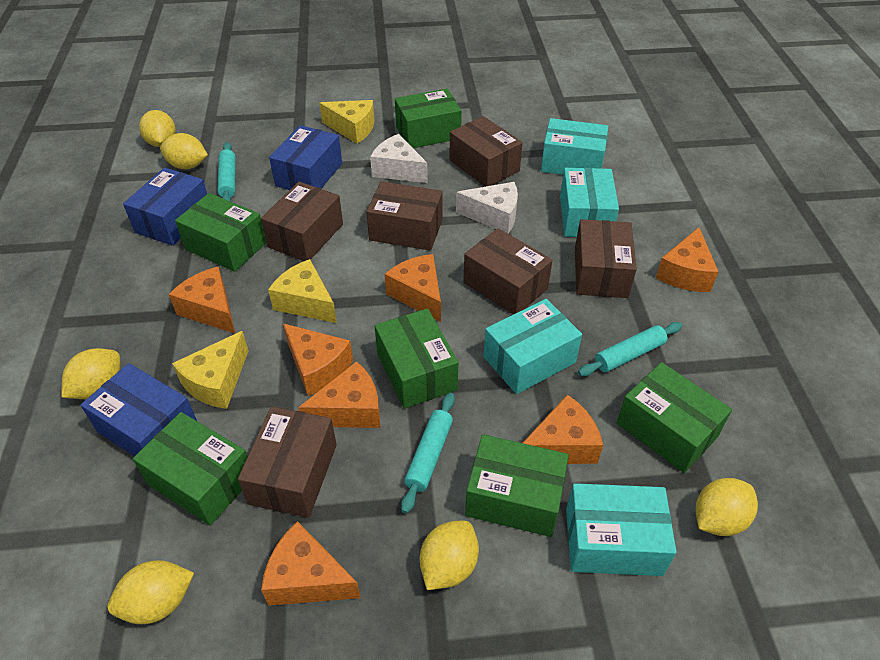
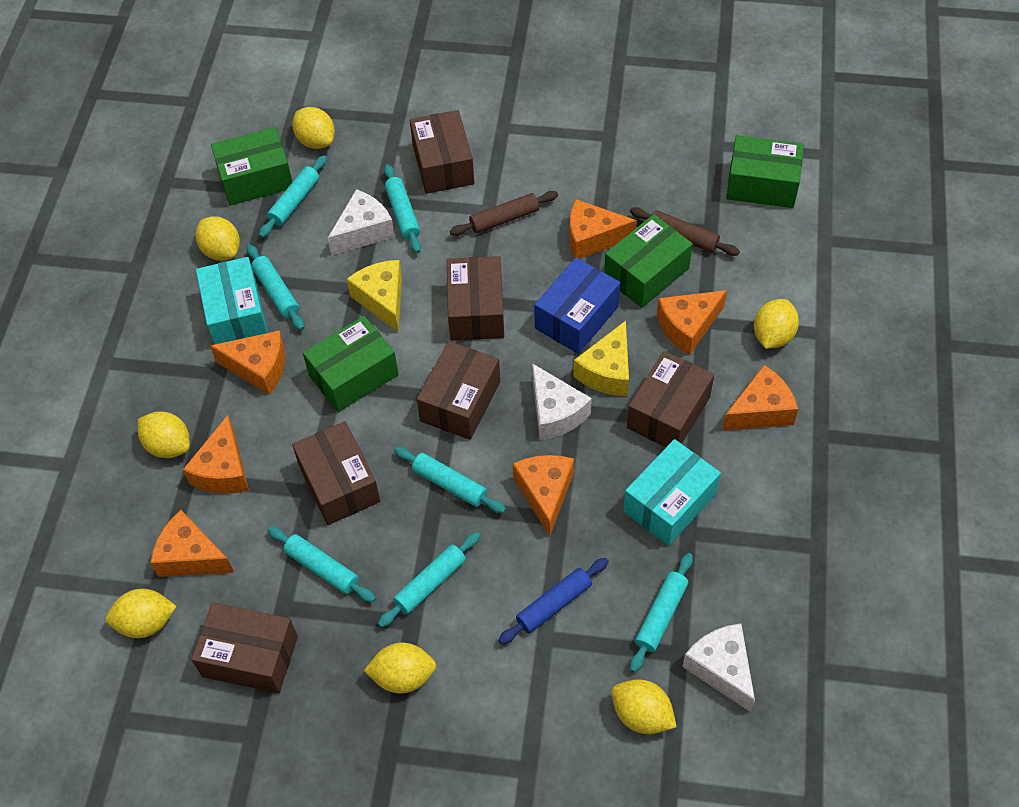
blue box: [81,363,197,456] [123,168,207,246] [269,125,342,190] = 3 -> [534,257,620,354] = 1
blue rolling pin: none = 0 -> [498,558,609,644] = 1
brown rolling pin: none = 0 -> [450,191,558,236] [630,207,740,256] = 2
green box: [133,412,247,526] [175,193,266,272] [375,308,458,408] [395,89,462,148] [465,434,569,537] [617,362,732,473] = 6 -> [211,127,293,206] [303,316,399,412] [604,214,693,308] [726,135,804,208] = 4
turquoise box: [484,299,582,394] [541,118,608,175] [560,168,619,237] [566,483,676,576] = 4 -> [196,257,268,345] [623,439,721,546] = 2
turquoise rolling pin: [218,142,236,202] [401,393,455,514] [578,322,682,376] = 3 -> [247,244,304,331] [259,155,327,238] [267,526,376,603] [378,532,480,628] [384,164,421,253] [394,447,506,513] [630,553,693,673] = 7
white cheese: [370,134,428,183] [456,182,518,233] = 2 -> [328,189,395,256] [532,363,592,440] [682,623,755,712] = 3
yellow cheese: [172,331,248,409] [268,259,337,323] [319,100,374,144] = 3 -> [347,260,402,333] [573,321,629,396] = 2
yellow lemon: [61,348,120,399] [108,560,194,624] [139,110,176,147] [160,133,208,169] [420,521,479,590] [696,478,758,536] = 6 -> [106,589,177,638] [138,411,190,458] [195,216,240,261] [292,107,335,149] [364,643,436,693] [612,679,676,734] [754,299,799,349] = 7

